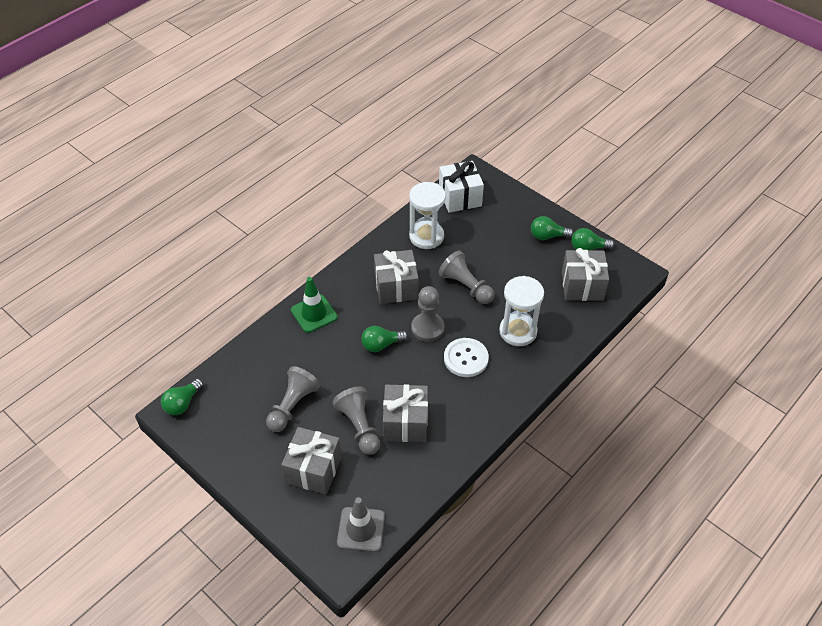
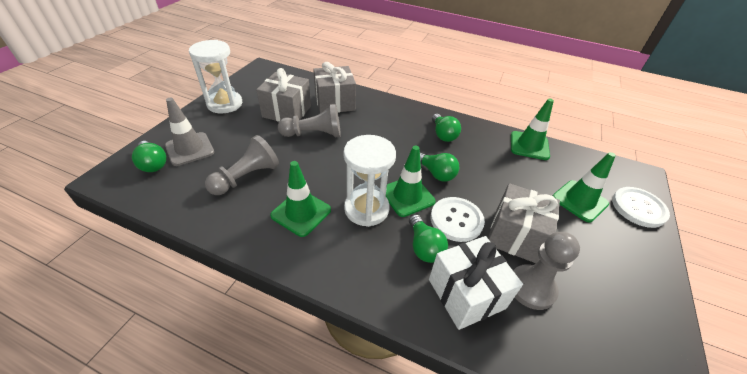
green traffic cone: [291,277,338,333] = 1 -> [270,161,331,237] [386,146,436,217] [511,98,554,160] [553,152,616,223] = 4
grey gift: [281,427,342,495] [374,250,419,304] [383,384,428,442] [562,248,609,301] = 4 -> [256,68,311,122] [313,62,356,113] [488,183,560,263] = 3
grey pawn: [266,366,320,432] [333,387,380,455] [411,286,444,342] [438,251,494,304] = 4 -> [205,135,279,195] [278,104,341,137] [513,232,580,310] = 3
white button: [444,338,489,377] = 1 -> [431,197,485,242] [612,187,670,228] = 2

